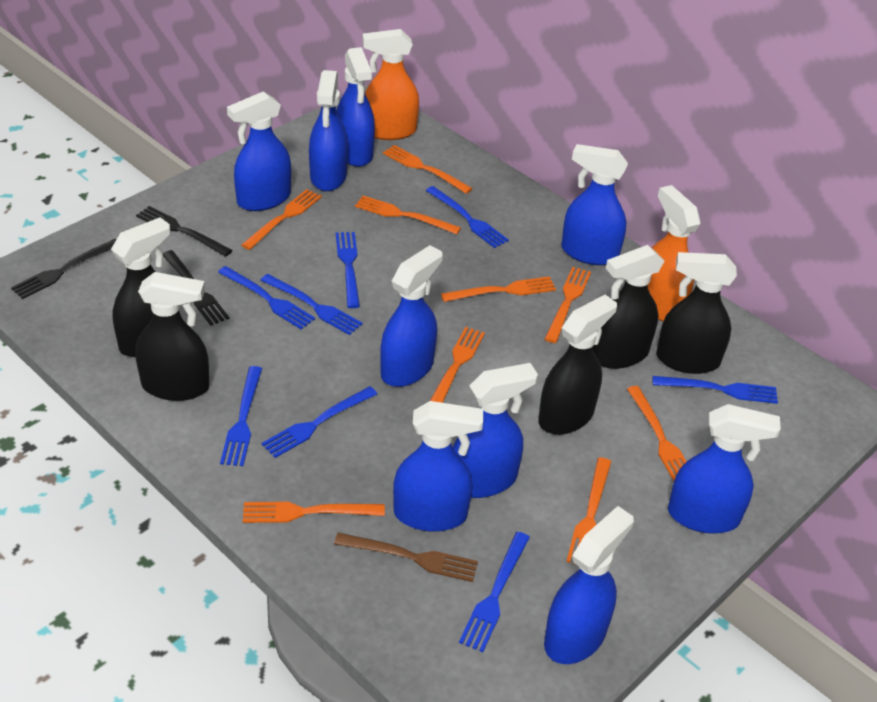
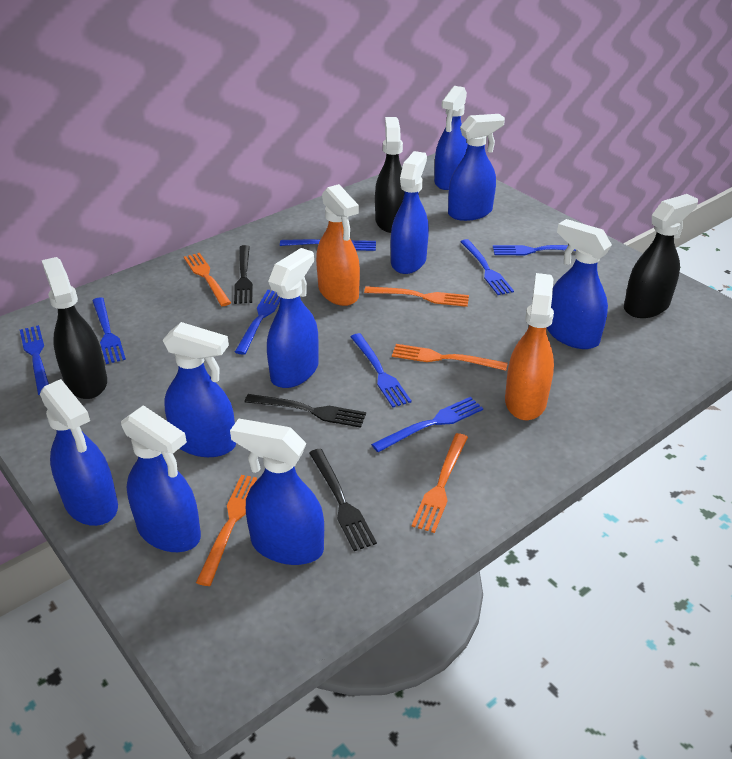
black spray bottle: [111,217,171,357] [135,272,210,401] [538,295,617,435] [592,245,664,369] [656,252,737,374] = 5 -> [42,257,107,399] [375,117,405,233] [624,194,698,318] = 3
brown fork: [334,533,478,582] = 1 -> none = 0
orange fork: [242,189,322,250] [243,502,385,523] [355,196,461,234] [383,145,473,194] [430,327,485,403] [441,276,556,302] [545,267,591,343] [566,457,611,564] [627,386,687,481] = 9 -> [184,253,231,306] [196,475,257,586] [364,286,469,307] [392,344,508,371] [412,433,468,533] = 5

